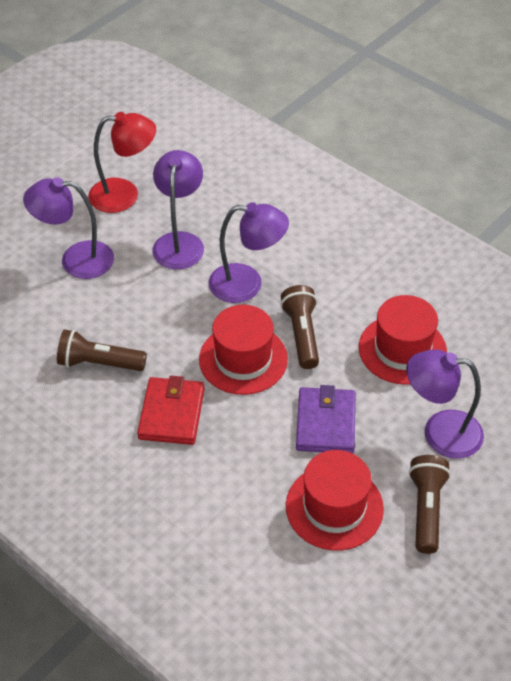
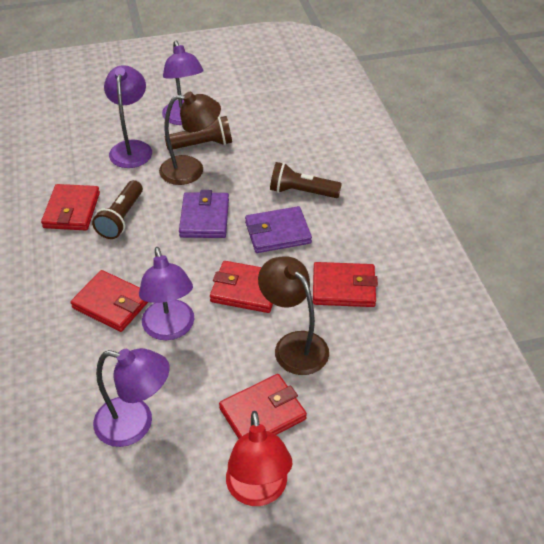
brown lamp: none = 0 -> [159,92,221,185] [258,256,329,375] = 2
purple wallet: [296,385,356,453] = 1 -> [179,190,229,238] [245,206,312,253] = 2
red hat: [199,305,288,395] [286,450,384,551] [359,295,447,385] = 3 -> none = 0
red wallet: [137,376,205,445] = 1 -> [41,184,100,230] [71,270,148,332] [210,261,273,313] [219,374,307,439] [313,262,378,307] = 5

